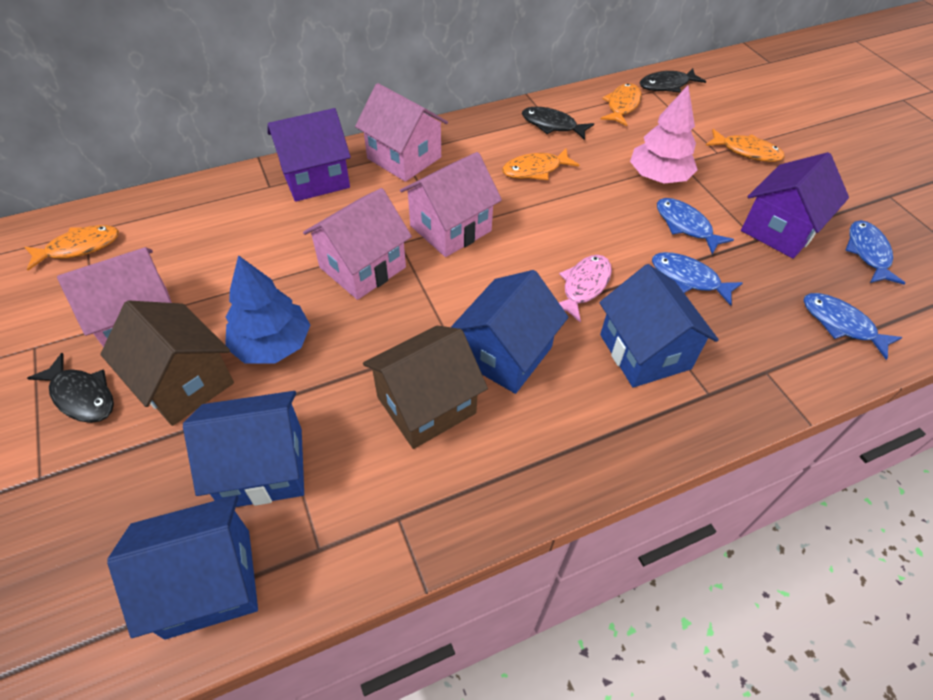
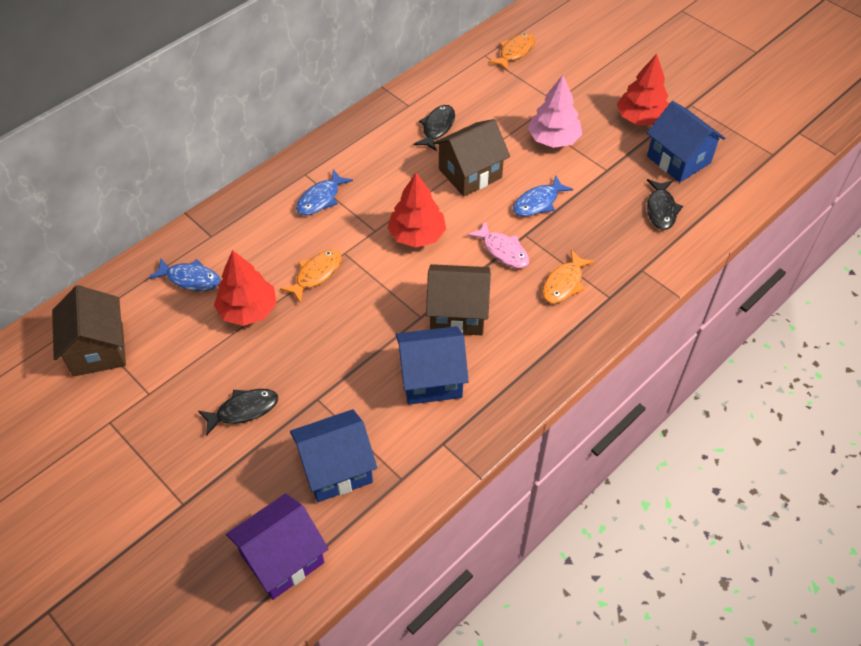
blue fish: [652,252,743,306] [657,198,734,254] [804,293,903,360] [845,220,905,285] = 4 -> [148,258,221,291] [296,169,353,216] [513,175,573,217] = 3
blue house: [107,495,258,640] [183,391,304,507] [451,270,568,394] [599,264,719,388] = 4 -> [290,409,377,502] [396,326,469,405] [647,101,725,182] = 3
blue tree: [225,255,310,364] = 1 -> none = 0
brown house: [100,300,234,426] [363,326,488,449] = 2 -> [52,285,126,377] [426,264,491,335] [433,119,510,196] = 3
orange fish: [25,225,119,271] [502,149,579,180] [600,83,642,126] [706,129,785,162] = 4 -> [280,250,342,303] [488,33,535,71] [542,250,595,304] = 3
pink house: [57,247,172,347] [303,188,412,300] [355,83,448,182] [400,152,502,257] = 4 -> none = 0
purple house: [267,108,351,202] [741,152,849,259] = 2 -> [226,493,328,600] = 1
red tree: none = 0 -> [214,250,277,326] [387,173,446,247] [617,54,669,125] = 3

